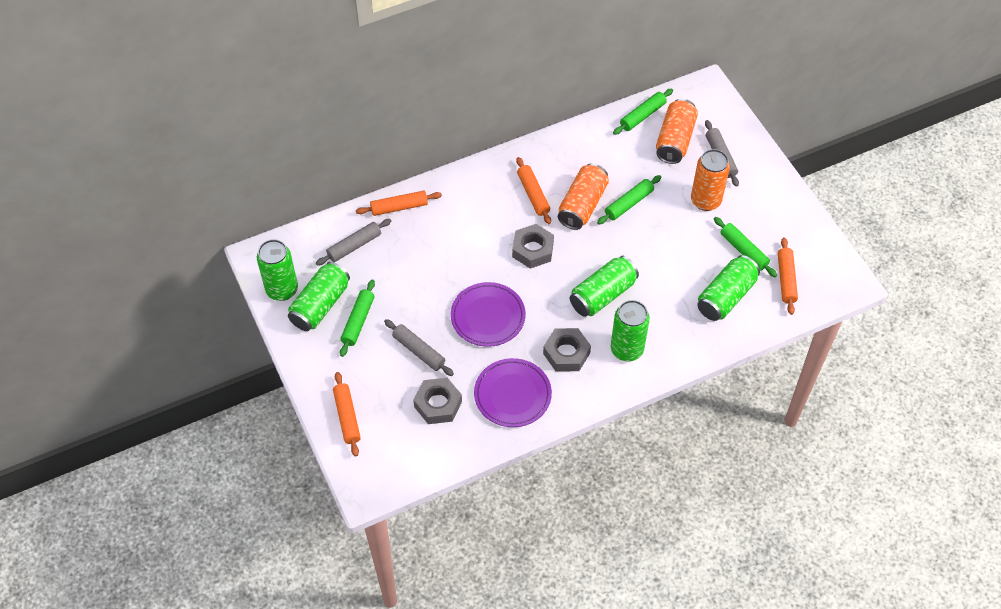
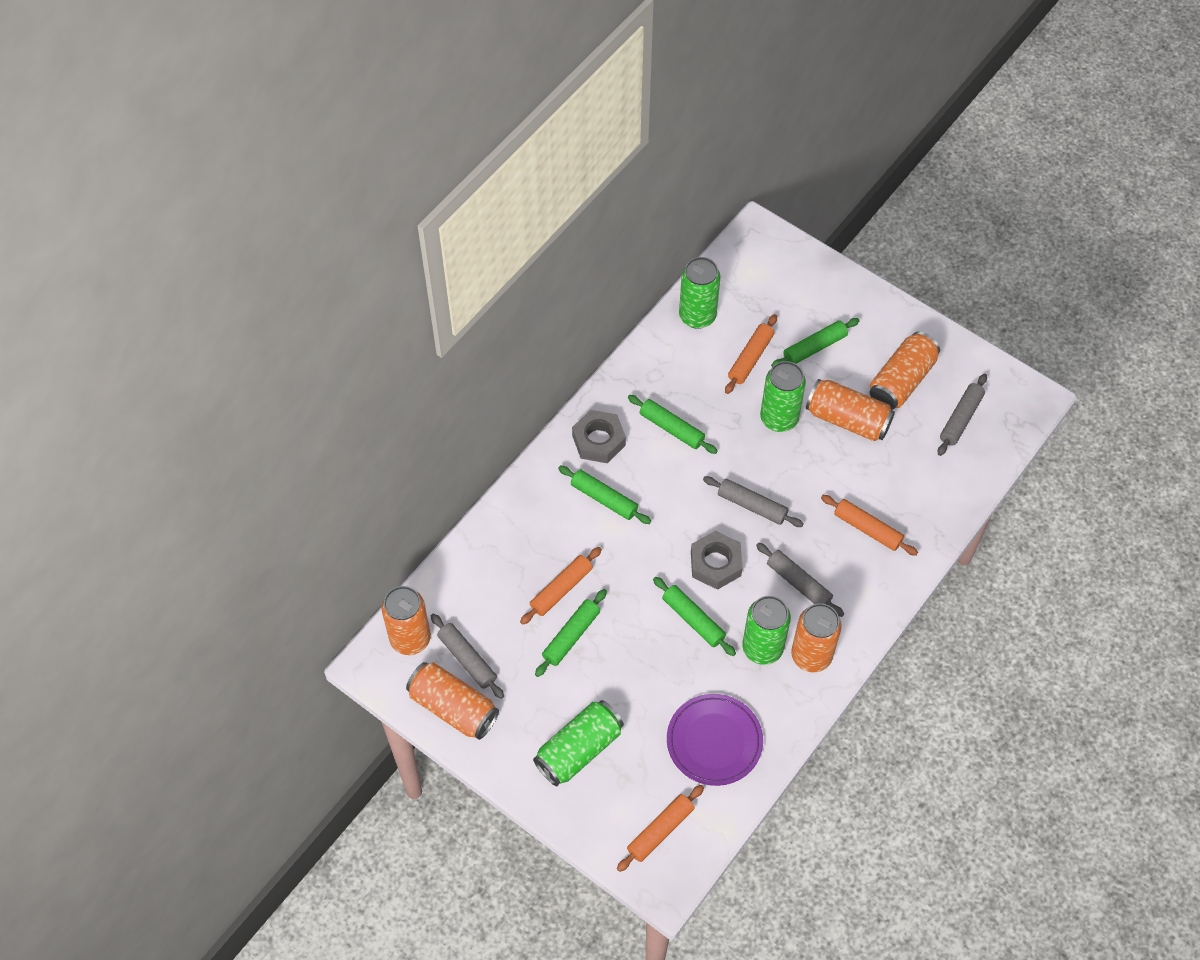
green can: [257,239,298,301] [288,262,350,331] [570,256,639,317] [611,300,650,361] [697,255,760,321] = 5 -> [533,700,624,786] [679,257,720,329] [742,596,791,665] [760,361,806,432] = 4
green rolling pin: [340,280,375,357] [597,175,661,224] [613,88,673,135] [714,217,777,277] = 4 -> [535,589,607,677] [558,466,651,524] [628,395,718,454] [653,577,736,656] [771,318,860,367] = 5
grey nut: [413,378,462,424] [512,224,554,269] [543,328,591,372] = 3 -> [572,410,626,463] [691,531,743,590] = 2
grey rolling pin: [316,219,391,266] [384,319,454,376] [705,120,739,187] = 3 -> [431,613,504,699] [703,476,804,527] [756,543,844,617] [938,374,987,456] = 4
orange can: [558,163,609,230] [656,99,698,164] [691,149,730,211] = 3 -> [382,586,431,655] [406,662,499,740] [791,603,842,672] [806,379,895,441] [870,332,940,410] = 5
purple plate: [451,282,526,347] [474,358,552,427] = 2 -> [667,694,763,786] = 1

